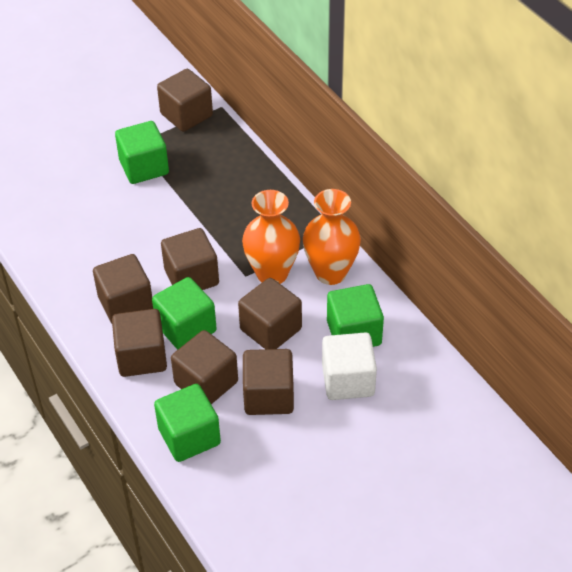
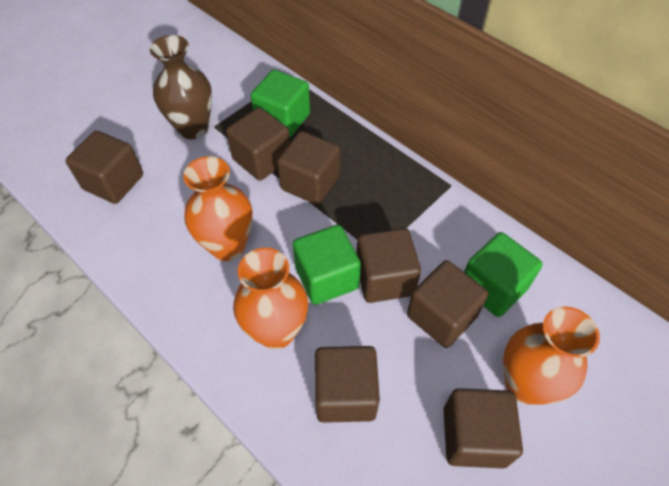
brown vase: none = 0 -> [150,35,212,139] = 1
green cube: [115,121,169,184] [152,277,216,350] [154,384,221,462] [327,284,384,347] = 4 -> [251,70,310,137] [293,225,361,305] [464,232,543,317] = 3
orange vase: [242,190,300,284] [303,189,361,285] = 2 -> [183,156,253,261] [233,248,308,349] [503,306,600,405] = 3
white cube: [322,332,377,400] = 1 -> none = 0

